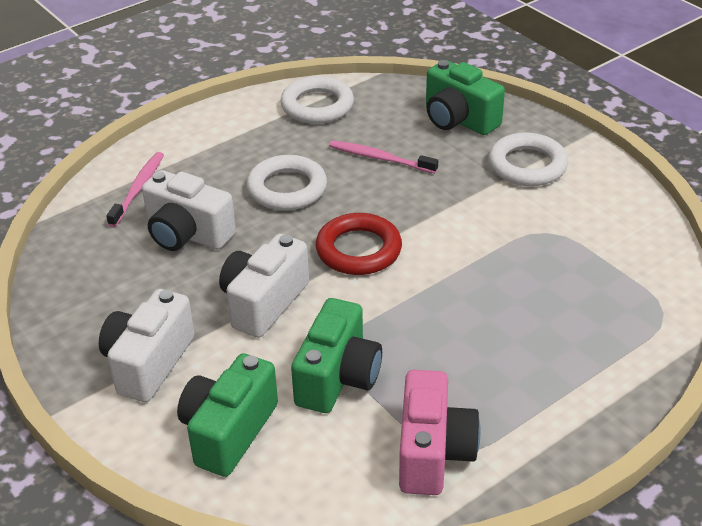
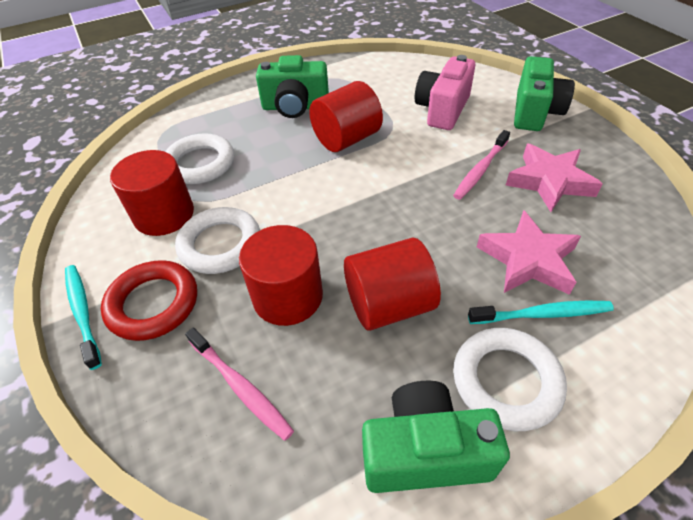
pink star: none = 0 -> [477,210,581,295] [506,144,603,212] = 2
red cylinder: none = 0 -> [110,150,194,236] [239,225,323,326] [309,81,383,152] [344,238,441,331] = 4
turquoise toothbrush: none = 0 -> [65,265,102,370] [468,301,614,324] = 2
white camera: [99,289,195,402] [142,170,236,251] [219,234,309,338] = 3 -> none = 0

